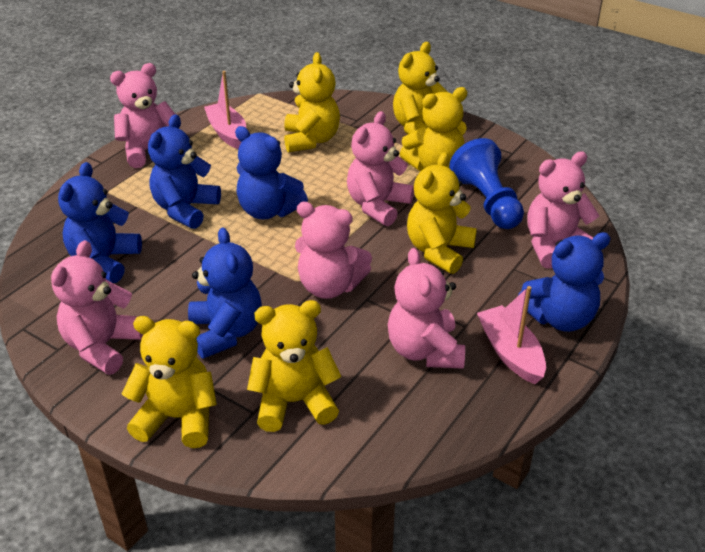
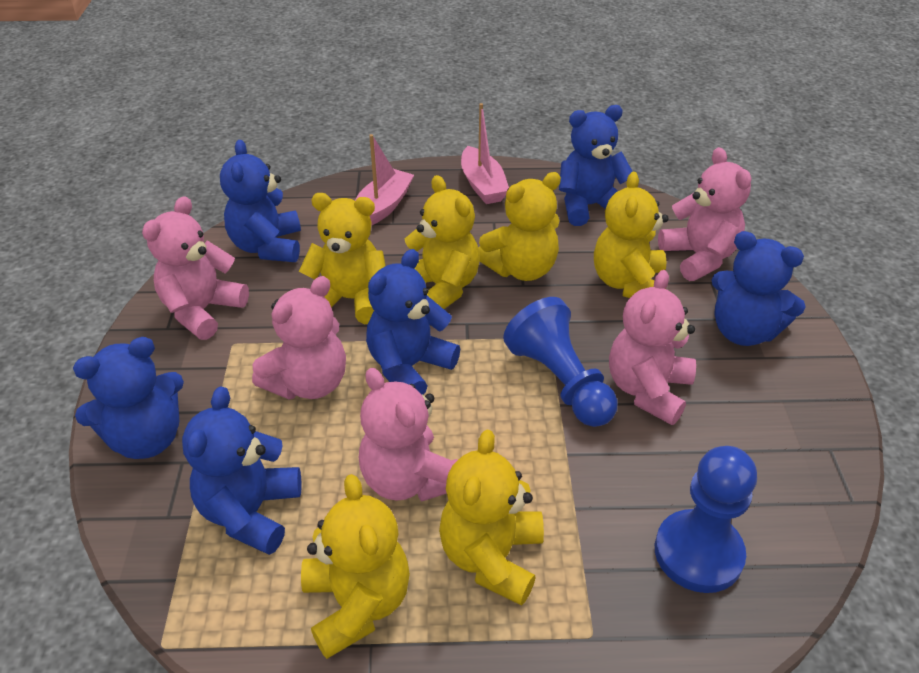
blue pawn: [449,138,524,229] = 1 -> [503,297,618,427] [655,446,757,593] = 2
blue teddy bear: [58,162,142,283] [148,114,221,229] [188,227,262,359] [235,126,308,220] [518,232,611,332] = 5 -> [73,337,184,459] [182,387,302,555] [220,140,301,262] [366,249,460,395] [559,105,633,226] [711,231,806,346] = 6
pink teddy bear: [51,240,144,375] [110,63,175,168] [295,202,372,299] [347,111,414,226] [388,248,465,369] [527,151,599,269] = 6 -> [142,196,249,340] [252,276,346,400] [359,368,458,502] [609,270,696,425] [658,147,751,281] = 5

